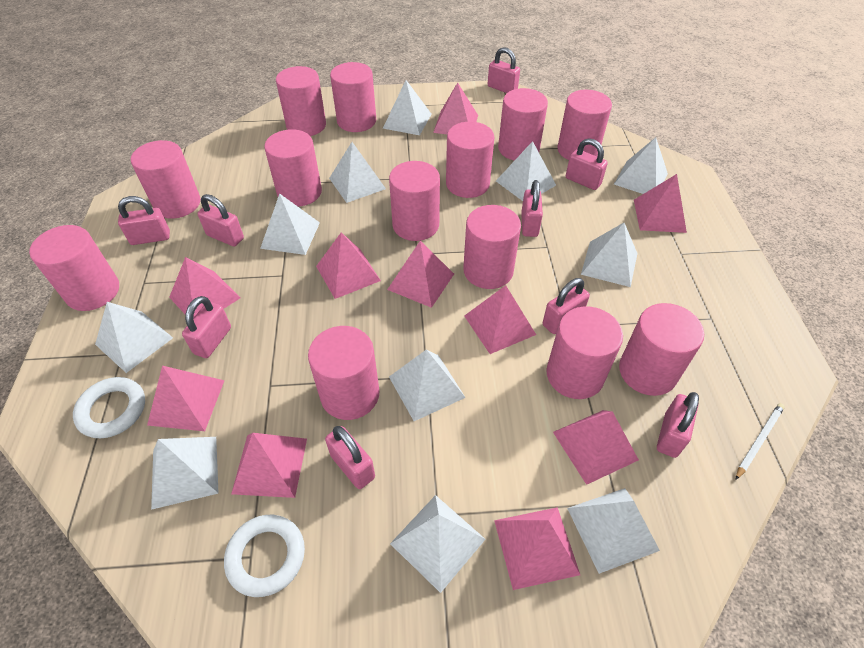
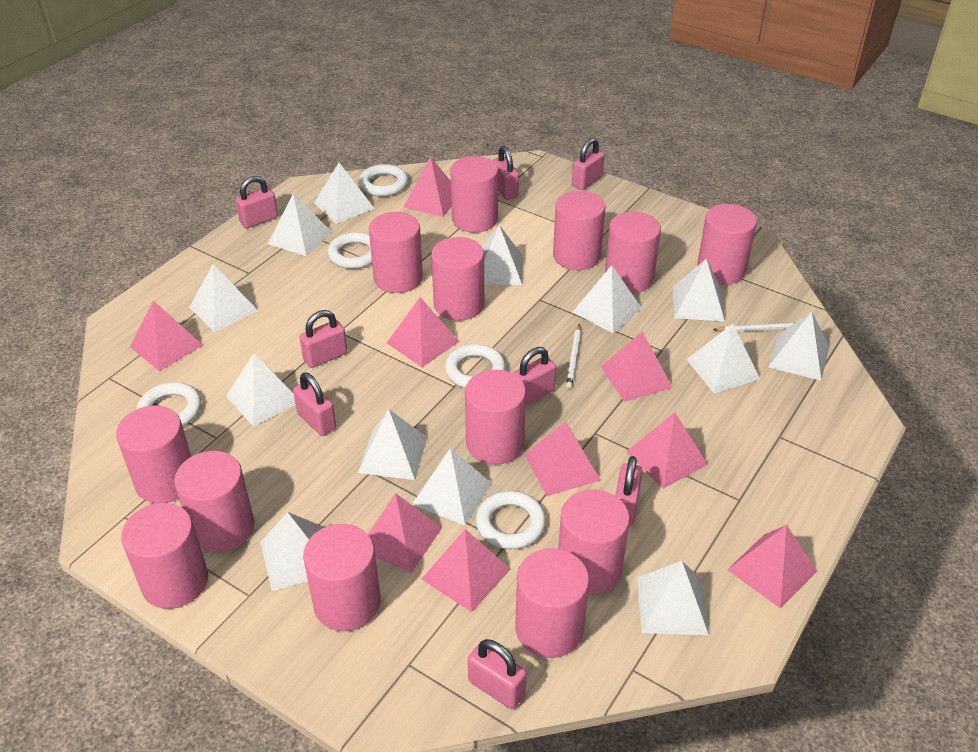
pink padlock: [118,196,170,245] [182,296,231,358] [197,194,244,246] [325,426,375,489] [488,47,520,93] [521,180,543,237] [543,278,590,334] [566,138,608,190] [657,392,699,458] = 9 -> [235,176,278,228] [293,372,336,436] [299,310,347,368] [468,639,527,709] [492,146,519,200] [512,347,556,405] [572,138,605,190] [615,456,643,526] = 8
pink pyramid: [147,366,225,431] [169,257,240,318] [231,433,307,498] [316,232,381,299] [387,241,454,308] [433,82,478,134] [464,285,536,354] [494,507,580,590] [553,410,639,485] [634,174,687,233] = 10 -> [130,301,203,371] [368,493,442,573] [387,297,459,367] [403,157,452,217] [422,529,511,612] [524,421,601,496] [601,331,673,402] [626,412,708,489] [727,525,817,609] = 9
white pencil: [735,403,785,480] = 1 -> [566,324,581,388] [713,322,795,331] = 2
white pyramid: [95,302,173,373] [151,437,219,510] [260,194,320,255] [329,142,386,203] [383,80,431,135] [389,350,466,421] [390,495,485,593] [496,141,556,201] [567,488,660,574] [581,223,638,287] [614,137,668,194] = 11 -> [189,264,258,332] [226,353,296,427] [260,512,322,591] [268,194,332,256] [314,163,375,224] [358,409,427,480] [412,448,492,525] [482,225,523,285] [573,265,642,333] [637,561,709,635] [673,258,725,321] [686,324,760,394] [768,311,829,381] = 13
white ring: [73,377,145,438] [224,515,305,597] = 2 -> [137,382,201,426] [328,232,372,269] [359,164,408,197] [445,344,506,388] [476,491,546,549] = 5

